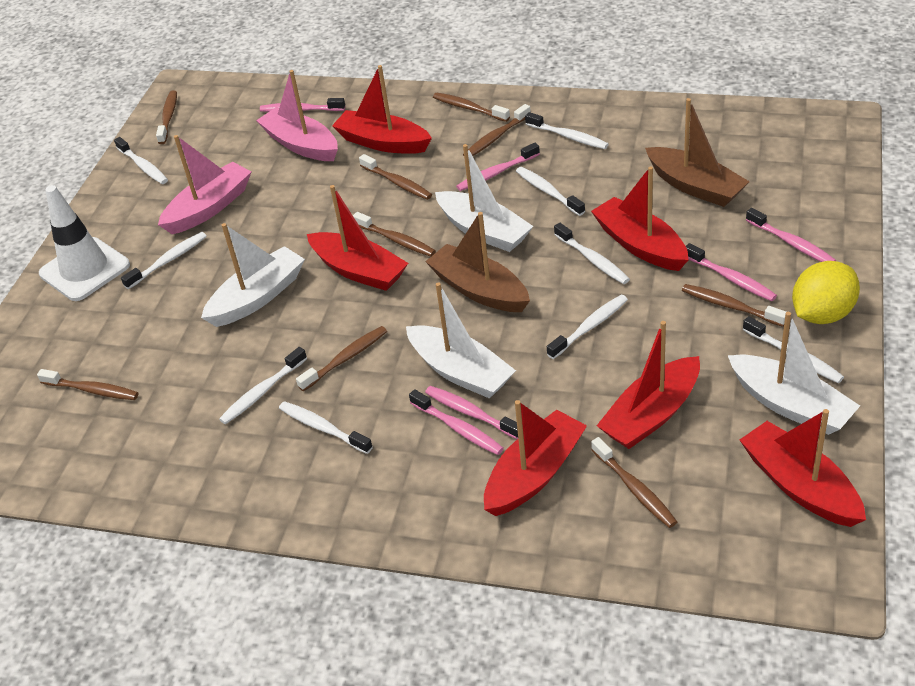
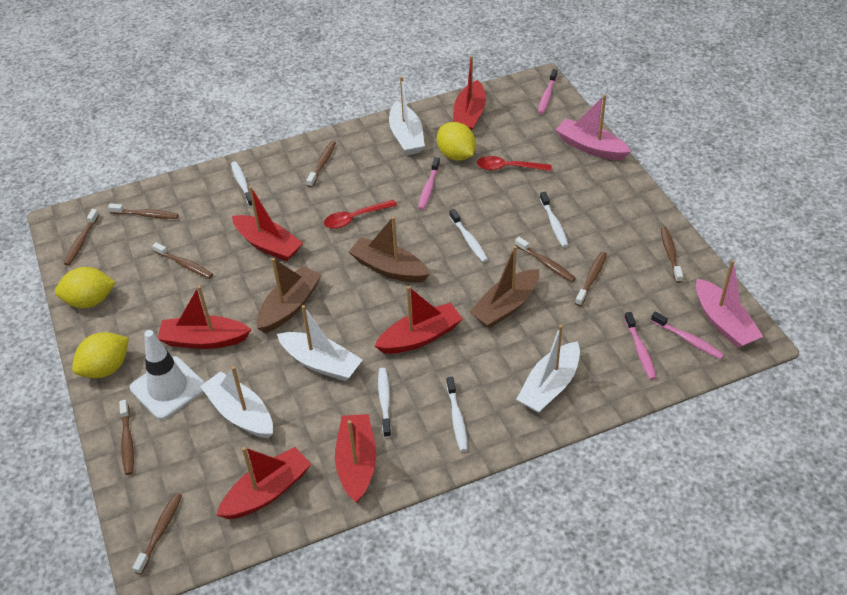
brown boat: [425,212,530,312] [645,98,750,207] = 2 -> [256,258,322,333] [349,216,430,283] [469,246,539,328] = 3
pink toothbrush: [260,98,345,112] [409,389,504,455] [425,386,518,439] [456,143,540,191] [686,243,777,301] [746,208,836,262] = 6 -> [418,157,440,210] [538,69,557,114] [624,312,657,380] [651,311,724,360] = 4
red spoon: none = 0 -> [324,200,397,229] [477,156,551,171] = 2
white toothbrush: [114,137,168,184] [121,232,207,289] [219,347,307,424] [279,401,373,454] [516,167,585,216] [525,112,609,149] [547,295,628,359] [554,223,630,284] [743,316,844,383] = 9 -> [231,161,253,207] [378,368,392,438] [446,377,468,452] [449,209,488,262] [540,192,568,247] = 5
yellow lemon: [792,261,860,324] = 1 -> [55,267,116,308] [72,332,129,378] [437,122,476,161] = 3

